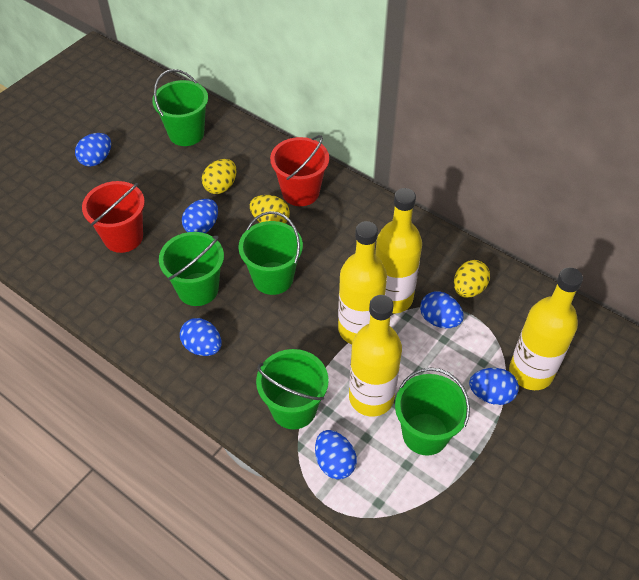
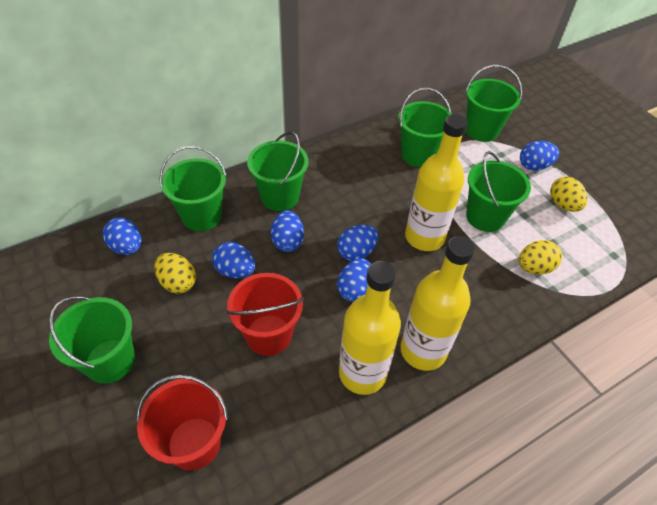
green bucket: [152,69,208,146] [159,232,224,306] [238,211,303,295] [256,349,329,429] [395,367,470,455] = 5 -> [49,296,135,384] [159,146,226,231] [247,132,309,211] [398,88,452,167] [466,65,522,142] [466,151,531,232] = 6
yellow bottle: [338,221,387,344] [349,295,402,417] [375,188,422,313] [509,267,583,390] = 4 -> [339,261,401,395] [400,236,475,371] [405,114,467,251] = 3

